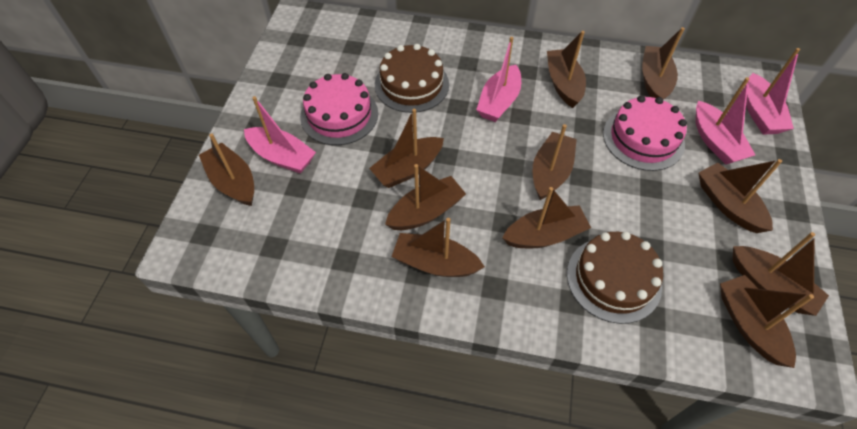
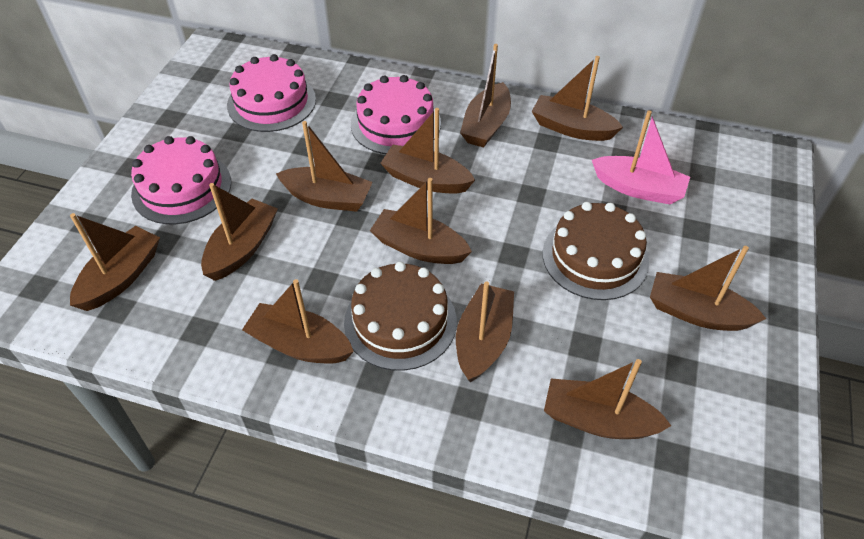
pink boat: [244,96,316,174] [476,37,521,122] [696,77,755,165] [746,48,800,135] = 4 -> [592,110,690,205] = 1
pink cake: [300,73,378,145] [603,96,687,171] = 2 -> [131,136,231,224] [227,54,316,132] [351,75,441,154] = 3

